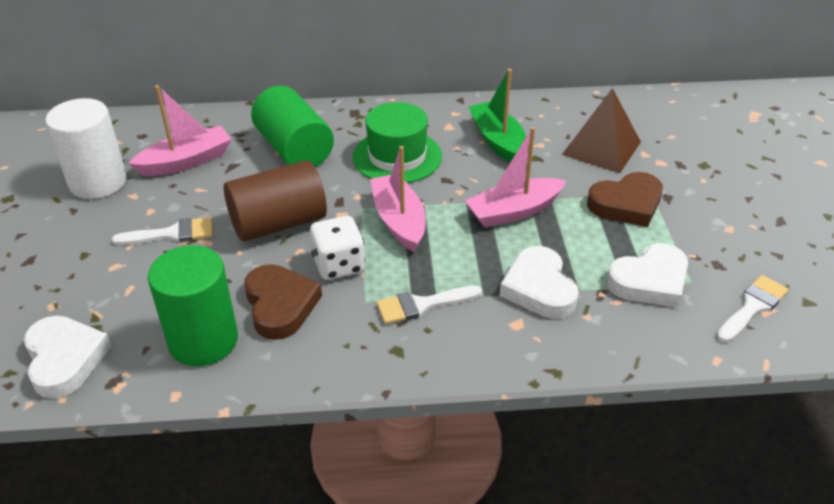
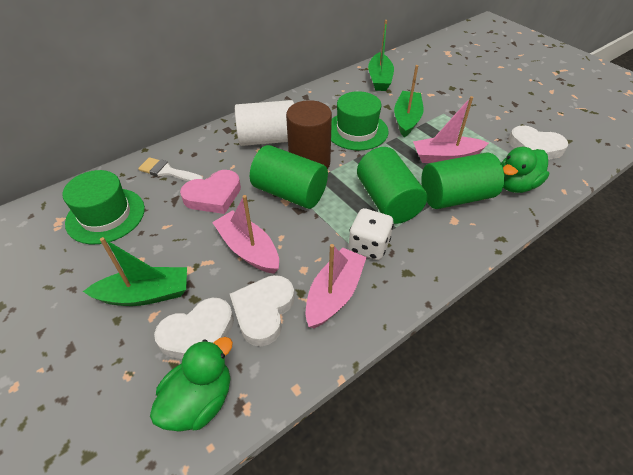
brown heart: [244,264,322,340] [587,172,663,227] = 2 -> none = 0
brown pyramid: [562,88,641,173] = 1 -> none = 0
green boat: [468,69,526,163] = 1 -> [83,237,187,306] [368,20,394,91] [394,65,423,137] = 3
green cylinder: [148,245,238,366] [251,86,334,167] = 2 -> [250,145,328,209] [357,147,427,224] [421,153,504,209] = 3
green duck: none = 0 -> [150,337,233,432] [501,147,549,193] = 2
green hat: [352,102,442,183] = 1 -> [62,170,145,244] [331,91,389,150] = 2
pink heart: none = 0 -> [180,170,241,214] = 1
white brush: [112,217,213,245] [376,285,482,324] [717,275,789,343] = 3 -> [138,157,203,182] = 1

